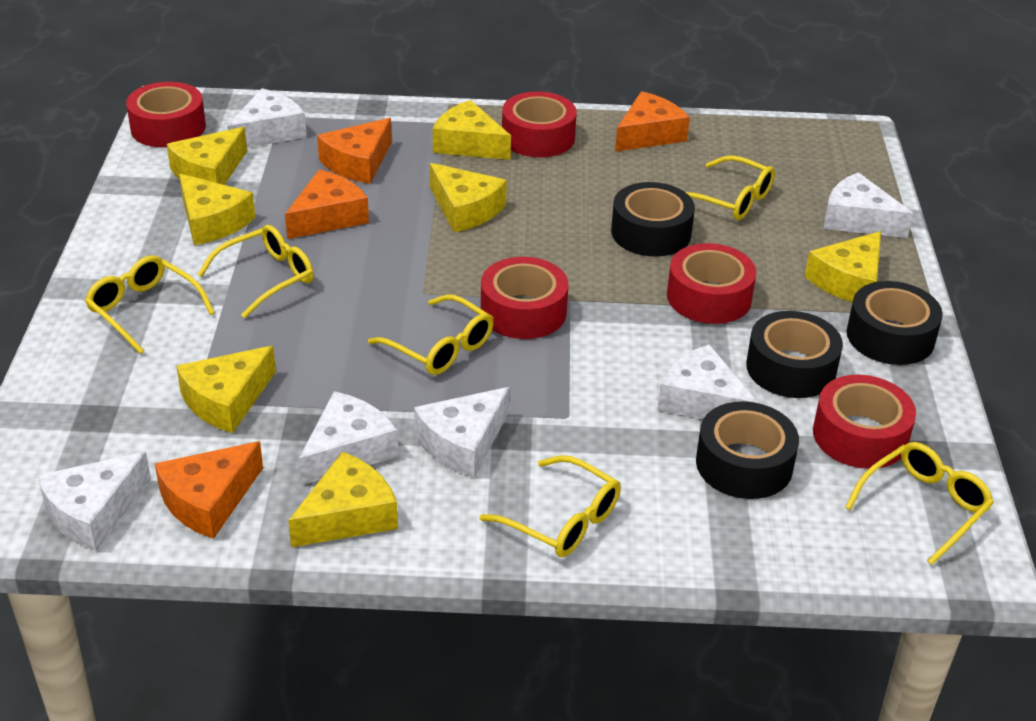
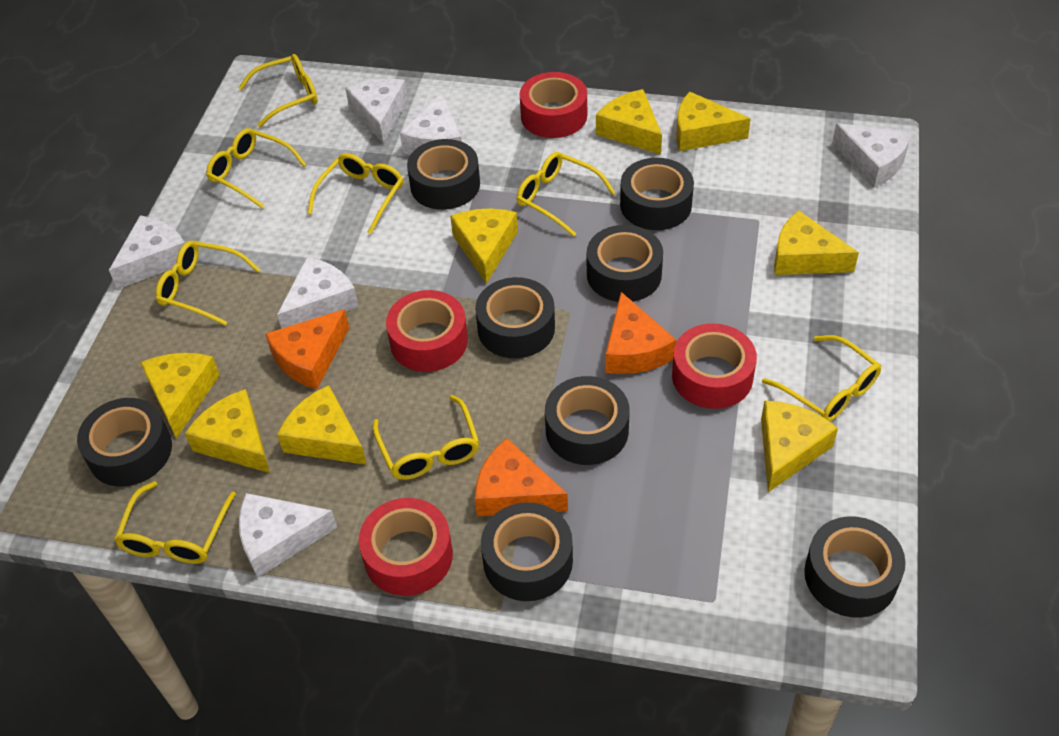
black tape: [611,182,695,257] [696,402,799,499] [746,311,843,398] [847,281,943,365] = 4 -> [77,398,172,487] [407,139,480,210] [475,277,555,358] [481,502,573,601] [545,376,630,465] [587,225,663,302] [620,158,694,230] [804,516,906,618] = 8
orange cheese: [155,441,263,539] [285,169,369,239] [317,118,392,184] [615,91,690,152] = 4 -> [265,309,349,389] [475,438,568,517] [605,292,677,374] = 3
red tape: [126,82,206,148] [481,257,568,339] [502,91,577,157] [667,243,757,324] [813,375,916,469] = 5 -> [359,498,453,596] [386,290,468,372] [520,72,587,138] [672,323,757,409] = 4
yellow cheese: [167,127,247,185] [176,346,276,433] [179,174,255,245] [288,451,398,547] [430,163,507,232] [433,100,511,160] [805,231,881,302] = 7 -> [140,353,220,438] [185,389,270,473] [277,385,367,465] [450,208,518,284] [596,89,662,155] [676,92,751,151] [761,400,838,492] [774,210,859,275] = 8
yellow glasses: [85,255,215,354] [197,225,314,318] [368,294,493,375] [479,455,621,557] [686,155,775,220] [845,442,994,565] = 6 -> [114,481,236,564] [156,241,260,325] [206,128,306,208] [239,54,318,127] [307,153,403,234] [373,395,479,480] [517,152,616,237] [762,335,881,421] = 8

